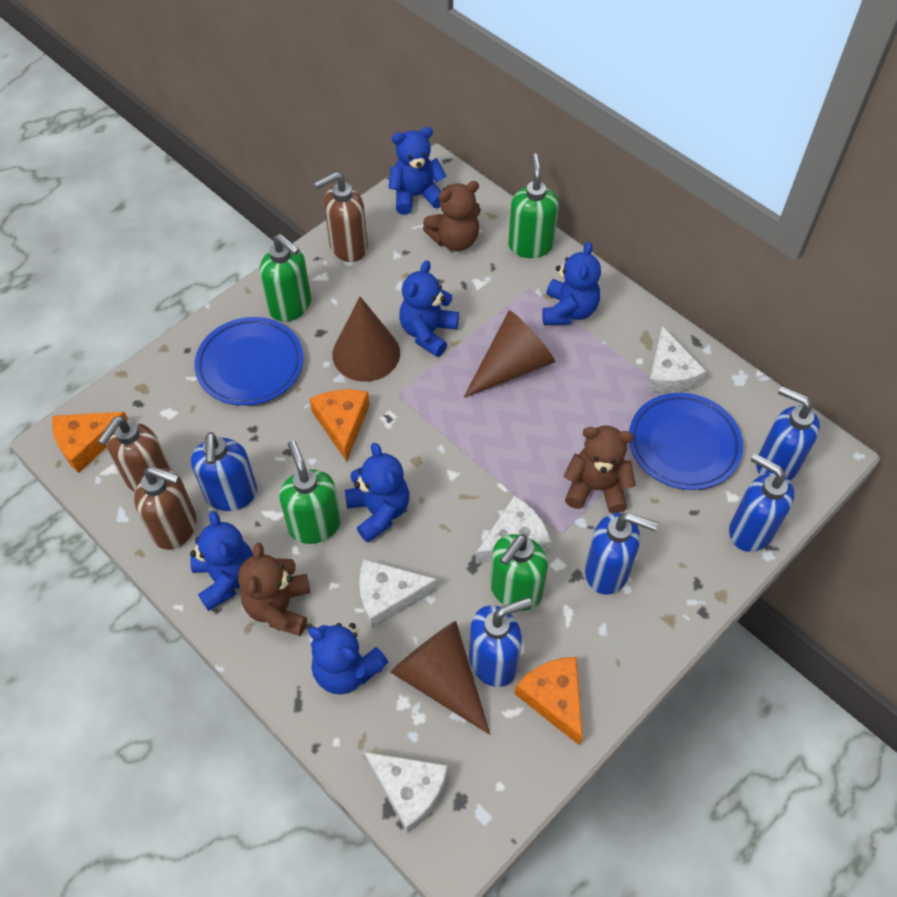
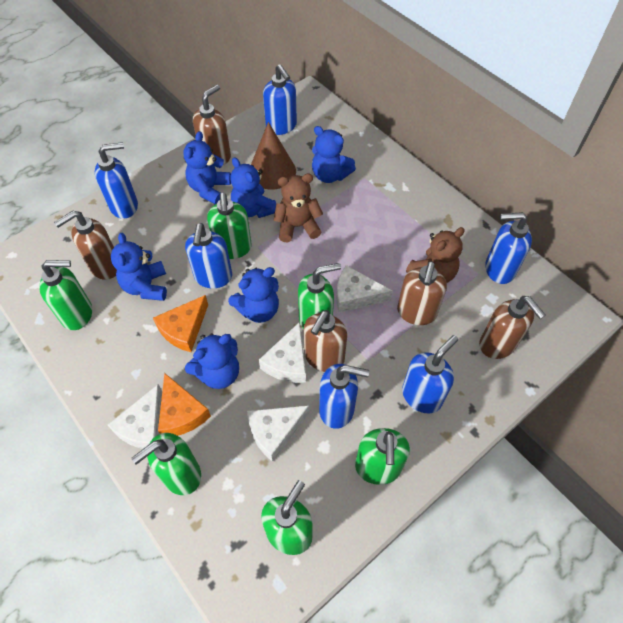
blue plate: [195,317,303,406] [629,393,743,490] = 2 -> none = 0
blue soap dispenser: [191,432,257,511] [469,598,532,687] [585,513,658,595] [729,454,795,552] [756,386,820,481] = 5 -> [95,142,138,219] [185,223,232,288] [263,64,297,135] [319,364,369,429] [402,335,458,413] [485,212,532,284] = 6
brown cone: [332,297,400,382] [390,621,490,735] [463,310,555,398] = 3 -> [251,122,296,190] = 1
brown soap dispenser: [98,416,171,492] [134,466,197,550] [314,172,368,262] = 3 -> [54,211,117,280] [193,85,231,165] [304,310,347,372] [397,261,447,325] [479,296,545,359] = 5
brown teddy bear: [238,543,310,636] [423,181,481,251] [564,426,636,513] = 3 -> [273,174,323,243] [406,227,465,283] = 2
green soap dispenser: [260,234,311,322] [279,440,341,544] [490,534,548,611] [508,153,559,258] = 4 -> [39,260,92,330] [131,433,201,495] [207,193,252,259] [261,480,313,555] [298,263,341,329] [355,428,410,485] = 6
orange cheese: [52,412,128,473] [310,389,370,461] [515,657,583,746] = 3 -> [153,295,208,352] [158,373,211,436] = 2

